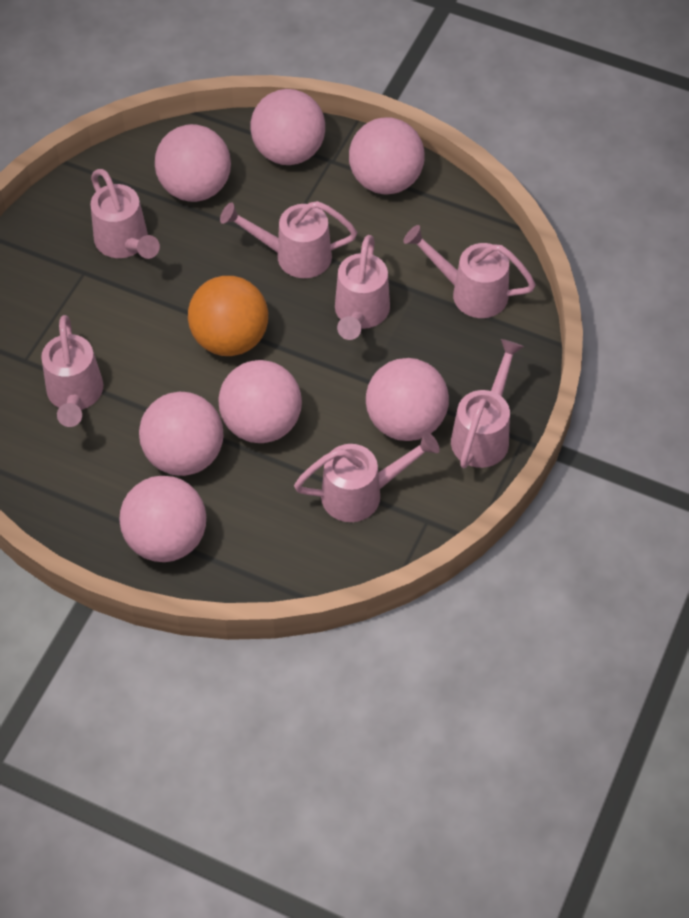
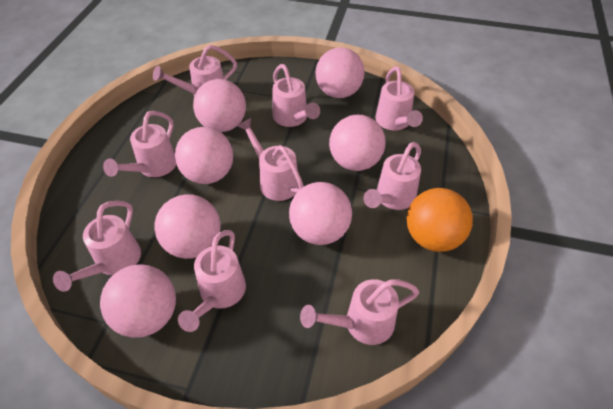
pink watering can: [41,315,103,427] [90,169,160,259] [220,201,357,278] [294,431,440,522] [335,235,390,340] [403,225,536,318] [451,339,524,468] = 7 -> [53,201,141,292] [103,111,176,177] [153,45,237,96] [178,230,246,332] [237,118,304,201] [273,64,320,127] [300,279,419,345] [363,142,421,210] [375,66,423,130] = 9

